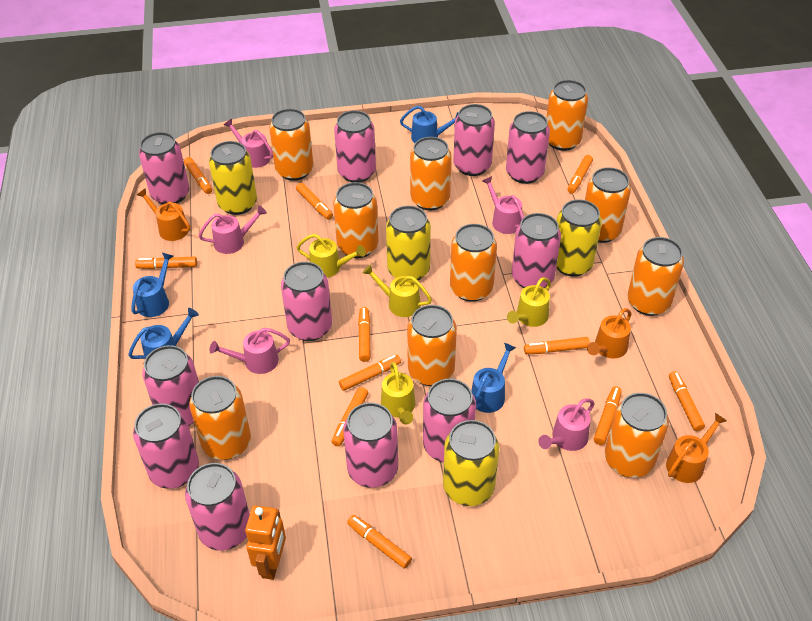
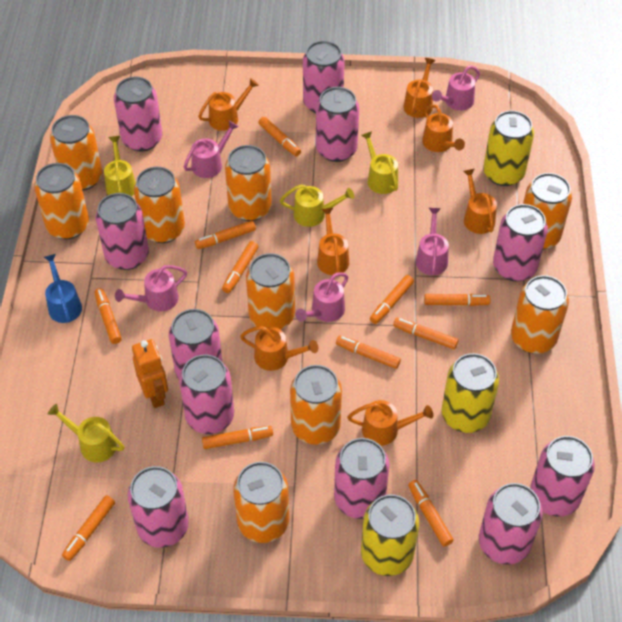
blue watering can: [128,308,199,359] [131,253,173,317] [400,106,459,143] [471,343,516,413] = 4 -> [44,254,82,323] = 1
orange can: [189,376,251,460] [269,108,314,181] [333,182,379,258] [407,305,457,386] [410,137,452,210] [450,224,497,302] [546,80,588,151] [585,167,631,243] [605,393,669,478] [627,237,684,316] = 10 -> [34,163,89,239] [50,115,102,191] [134,166,185,243] [225,145,272,221] [233,462,289,543] [246,253,295,329] [290,365,342,445] [511,275,569,354] [523,173,572,249] = 9
orange watering can: [137,188,190,241] [587,308,631,359] [666,413,727,483] = 3 -> [198,78,259,131] [240,326,318,371] [317,208,349,275] [347,400,433,446] [403,58,435,118] [422,105,465,152] [463,169,497,234] = 7
yellow can: [209,141,257,215] [386,206,431,280] [443,420,499,506] [556,199,602,276] = 4 -> [361,494,419,576] [442,353,499,433] [483,111,534,186] = 3

